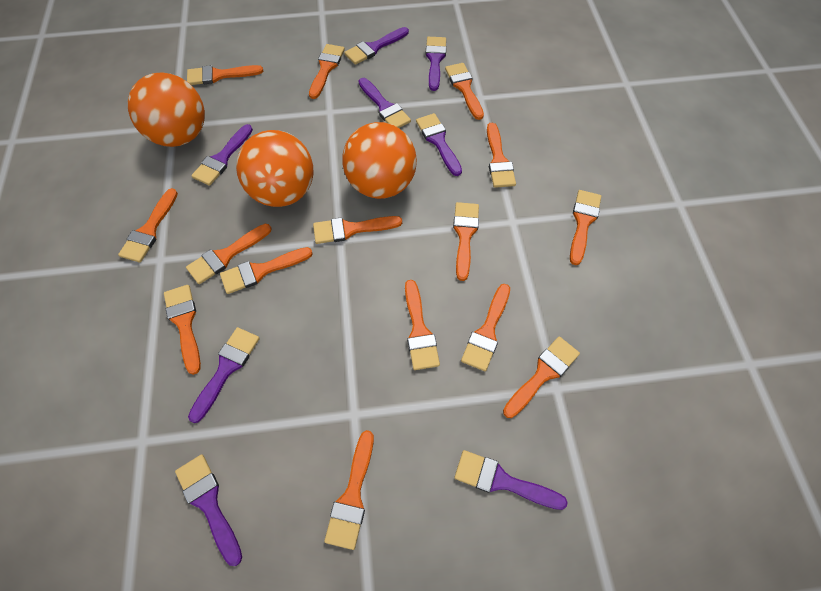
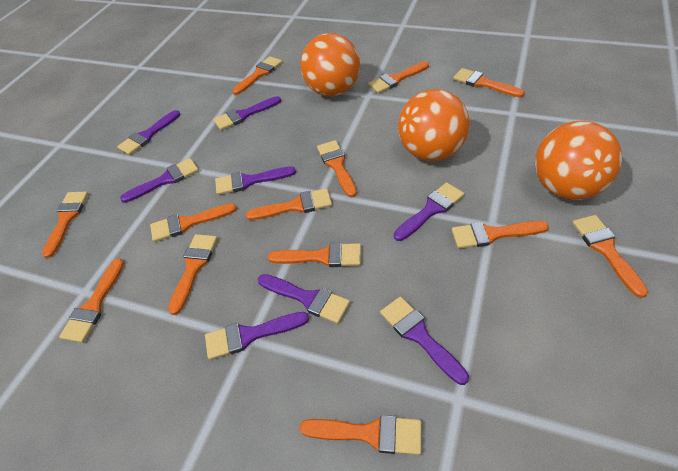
orange brush: [118,188,178,263] [164,285,201,375] [186,224,272,284] [187,65,263,85] [220,247,313,294] [309,44,345,99] [313,216,402,244] [324,430,374,550] [405,280,440,370] [445,63,484,120] [453,202,479,281] [461,284,510,371] [487,123,516,188] [503,336,580,418] [570,190,601,265] = 15 -> [42,191,88,258] [59,258,124,343] [150,203,237,242] [168,234,218,315] [232,56,282,95] [246,188,332,220] [268,243,361,267] [299,415,421,455] [317,140,357,197] [368,61,429,93] [452,221,549,248] [453,68,525,97] [572,215,648,298] = 13

